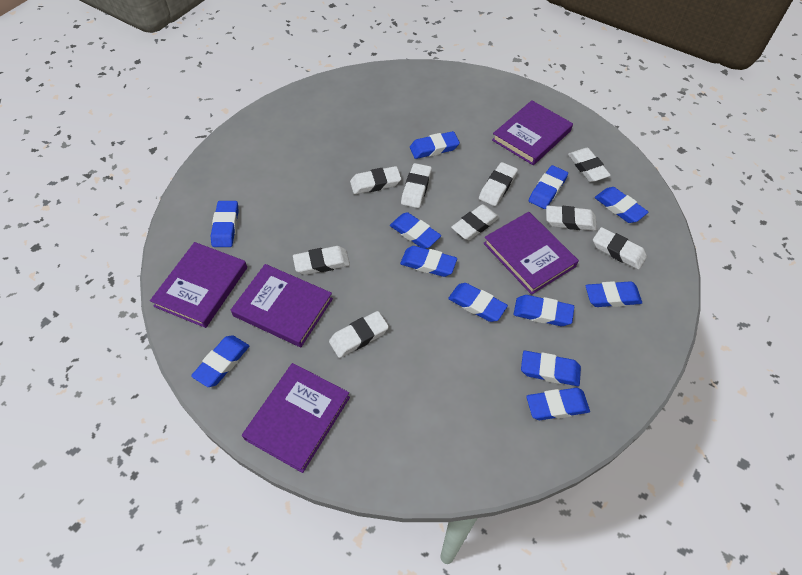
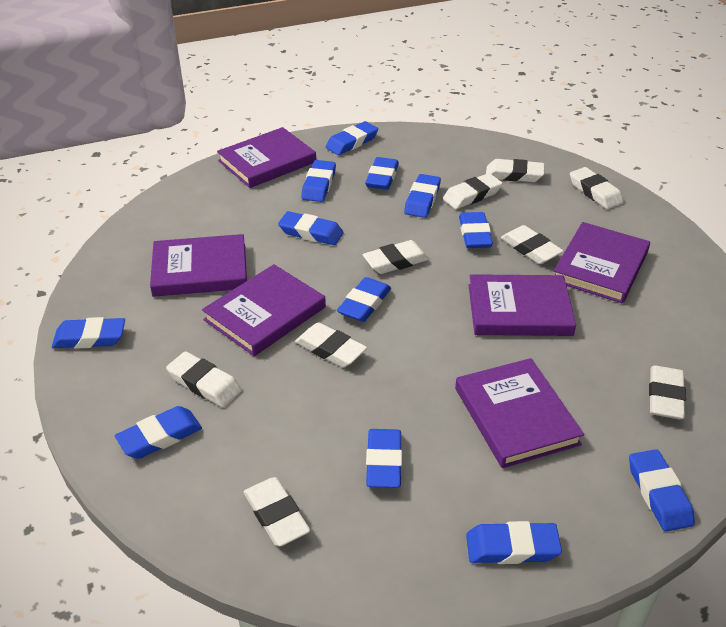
purple book: [150,242,247,328] [231,264,333,347] [242,363,350,473] [483,212,579,295] [492,100,573,165] = 5 -> [150,234,247,297] [202,264,326,356] [217,127,316,188] [455,358,584,468] [469,274,576,336] [554,222,650,303] = 6

